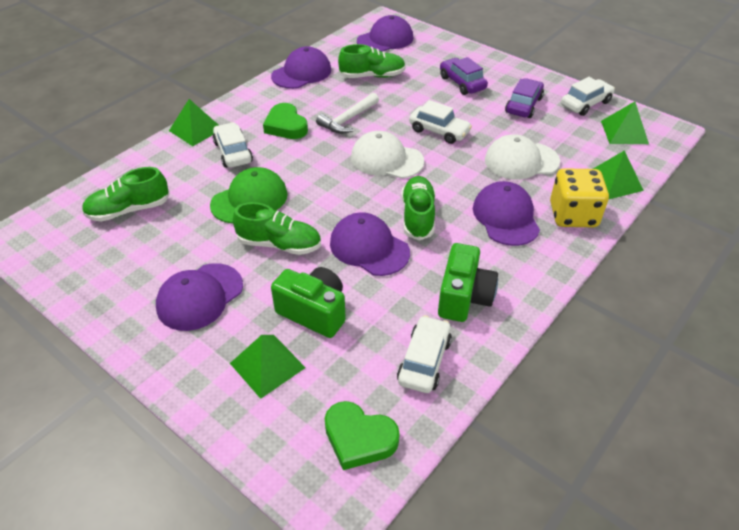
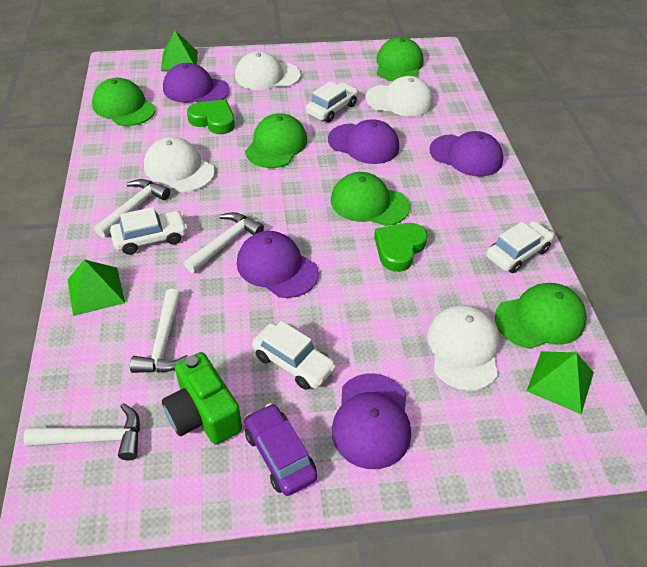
green camera: [271,267,346,338] [438,243,498,322] = 2 -> [162,352,242,445] = 1
green cap: [210,167,288,224] = 1 -> [92,78,155,126] [245,113,307,168] [331,172,410,226] [376,37,423,82] [495,283,587,349] = 5
green pyramid: [169,99,219,146] [230,335,306,399] [593,150,644,199] [601,102,649,144] = 4 -> [67,259,125,316] [161,31,198,71] [527,351,594,414] = 3
green shoe: [82,167,170,221] [233,202,321,255] [338,44,406,78] [401,176,435,241] = 4 -> none = 0
purple car: [440,57,488,95] [505,78,544,118] = 2 -> [244,403,317,496] = 1
white cap: [351,131,424,179] [485,134,560,180] = 2 -> [144,137,215,192] [235,51,301,90] [366,76,434,116] [427,305,500,391] = 4
white hammer: [316,93,379,134] = 1 -> [24,403,140,460] [94,179,170,238] [130,289,188,373] [184,212,264,273] = 4
yellow dice: [550,168,609,227] = 1 -> none = 0

